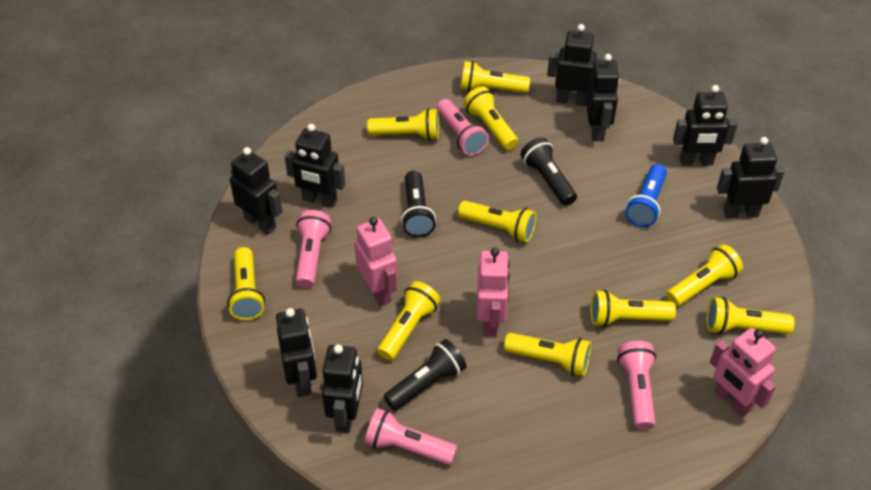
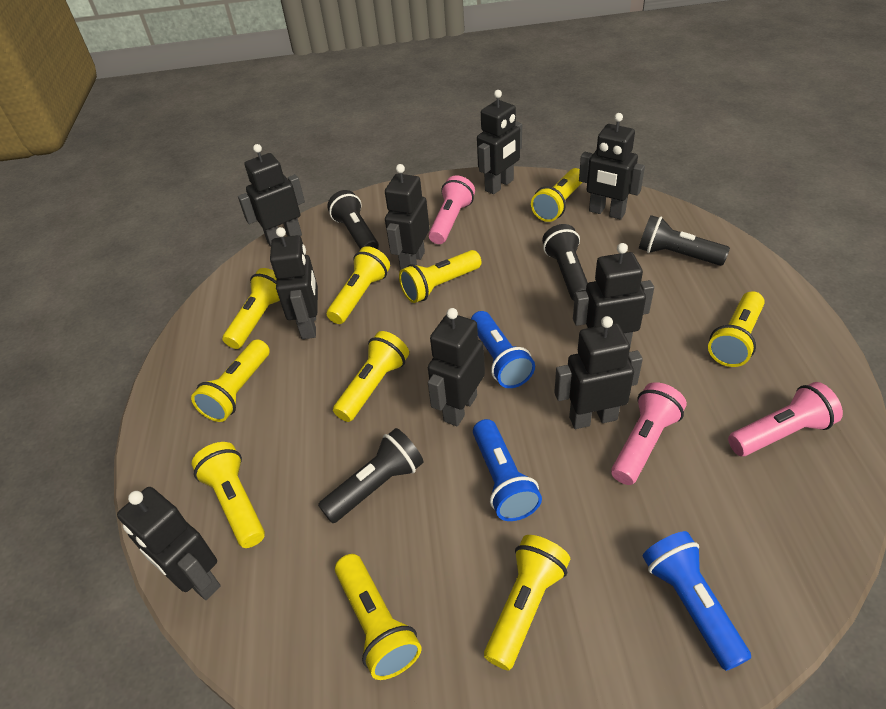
black flashlight: [384,339,467,411] [401,171,436,237] [521,137,577,206] = 3 -> [318,428,423,523] [327,190,379,249] [542,224,588,301] [639,215,730,266] = 4
black robot: [230,147,283,234] [276,308,317,397] [285,124,345,208] [322,344,363,433] [547,24,605,106] [586,54,620,141] [673,85,738,166] [717,137,785,218] = 8 -> [117,487,220,600] [238,144,305,247] [270,227,318,339] [385,164,430,270] [428,308,485,426] [477,90,522,194] [554,316,643,429] [573,243,654,346] [579,113,645,220] = 9
blue flashlight: [625,164,667,227] = 1 -> [471,311,535,388] [473,419,542,521] [643,531,751,671] = 3
pink flashlight: [296,210,331,288] [365,408,457,465] [437,99,489,156] [617,341,656,430] = 4 -> [429,176,475,244] [611,382,687,485] [728,382,843,456] = 3
pink robot: [354,217,398,306] [477,248,510,337] [710,328,776,417] = 3 -> none = 0

